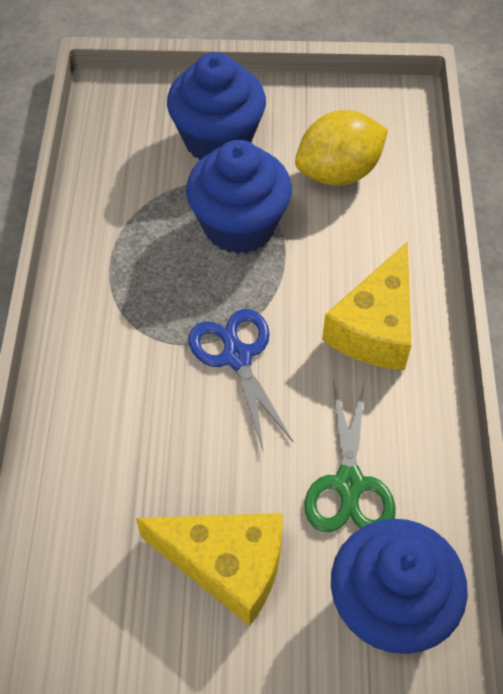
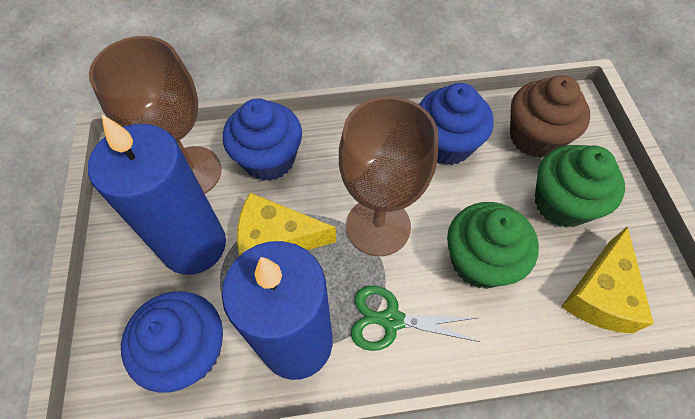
blue candle: none = 0 -> [88,115,226,275] [222,241,333,380] = 2
blue scissors: [189,309,294,450] = 1 -> none = 0
brown cupcake: none = 0 -> [510,75,590,158] = 1
brown goblet: none = 0 -> [89,36,221,194] [339,96,439,256] = 2
green cupcake: none = 0 -> [447,202,539,289] [535,145,625,228] = 2
yellow lemon: [295,110,388,186] = 1 -> none = 0

